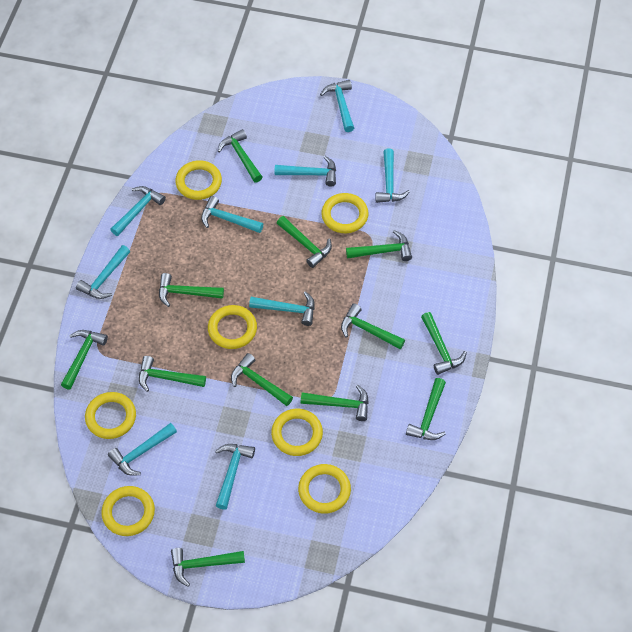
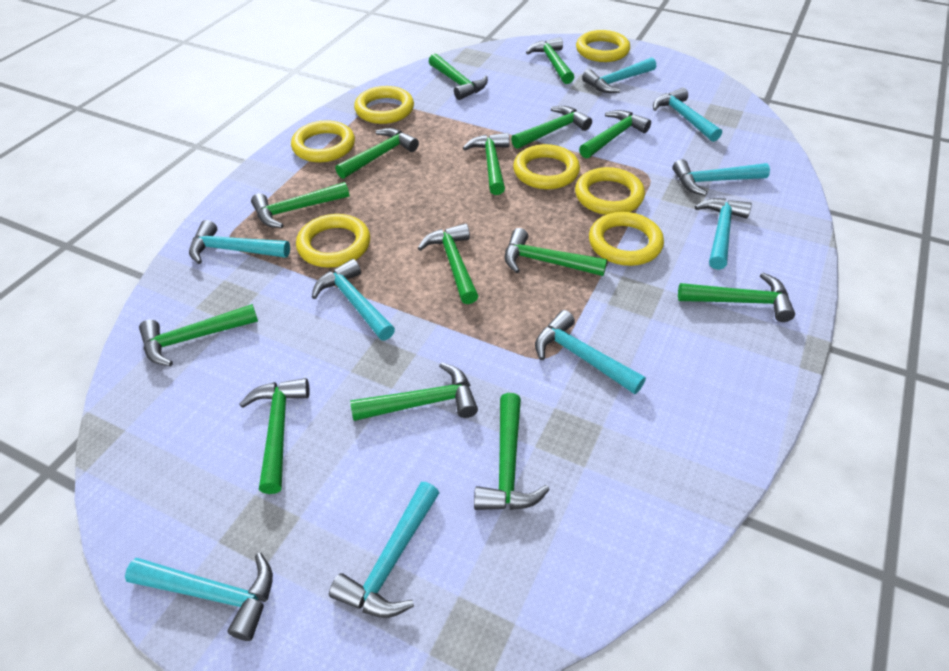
green hammer: [61,330,108,390] [139,356,206,392] [159,273,224,307] [171,548,245,587] [218,129,262,182] [231,353,293,406] [277,216,332,268] [301,385,369,421] [341,304,405,349] [346,230,412,261] [406,378,446,440] [421,312,467,375] = 12 -> [139,304,258,366] [239,378,310,494] [251,182,349,228] [335,128,419,179] [350,362,478,421] [417,223,478,304] [429,54,488,100] [463,133,510,195] [474,393,550,510] [505,228,607,276] [511,106,592,149] [526,37,574,84] [579,110,651,158] [678,272,795,322] = 14

